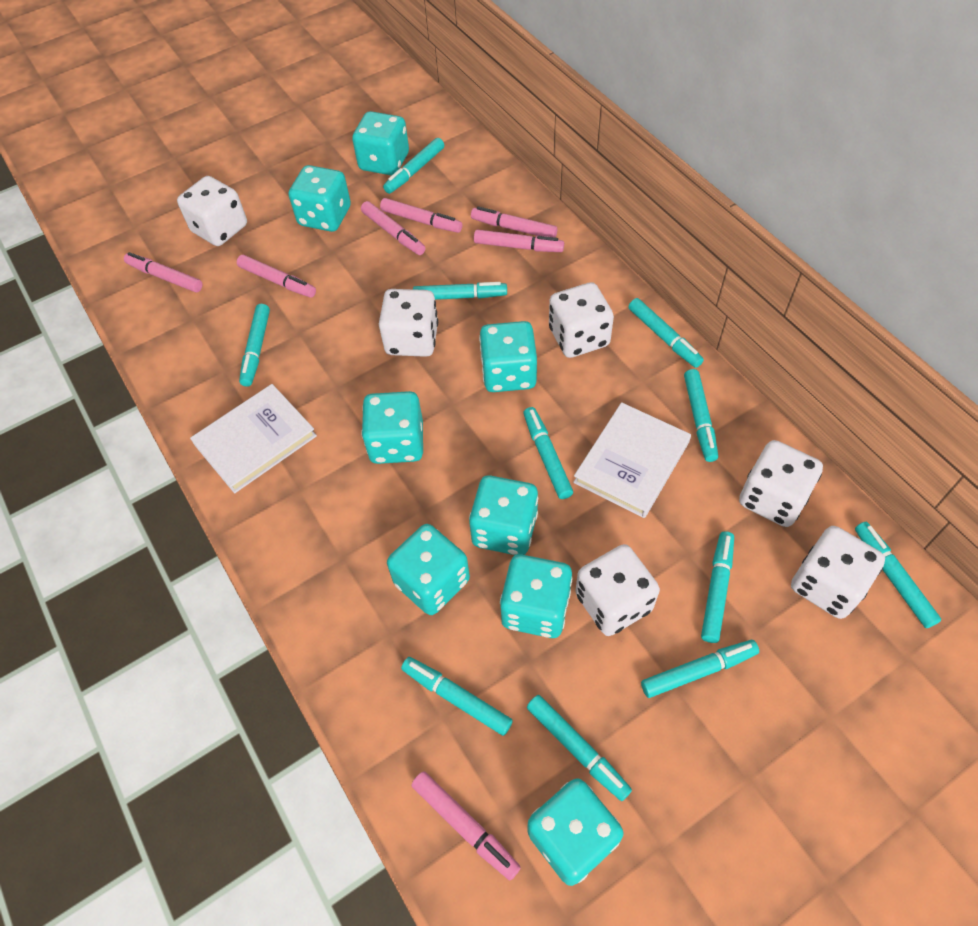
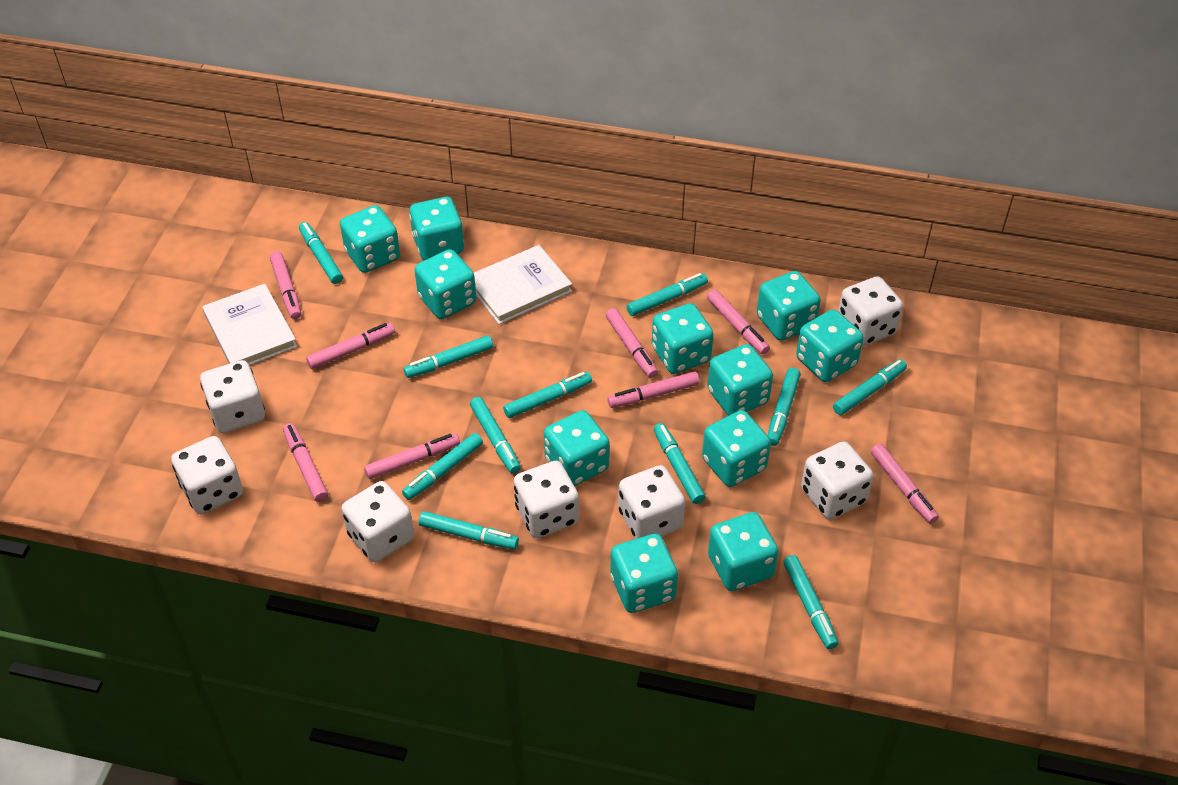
pink marker: [124,252,202,292] [237,255,316,298] [361,201,426,255] [380,198,463,233] [411,771,521,880] [471,207,557,238] [474,230,564,252] = 7 -> [270,251,301,319] [283,423,328,502] [306,323,395,369] [364,433,460,479] [606,308,658,378] [607,371,699,408] [707,289,770,354] [871,444,939,524] = 8
turquoise dice: [289,165,351,232] [352,111,409,175] [361,391,423,464] [387,524,470,615] [469,475,538,555] [479,321,537,392] [500,554,573,638] [528,778,624,886] = 8 -> [340,205,400,273] [409,197,464,260] [415,249,476,319] [544,410,610,486] [610,534,678,613] [652,303,714,374] [702,410,771,487] [707,344,773,416] [708,512,779,591] [757,271,821,341] [796,309,864,382] = 11
white dice: [177,176,247,246] [379,289,438,357] [549,282,614,358] [575,544,660,636] [739,440,823,527] [791,526,885,619] = 6 -> [171,436,243,514] [200,360,265,433] [342,481,414,562] [514,461,579,538] [618,465,685,539] [801,442,874,519] [838,276,903,346] = 7

